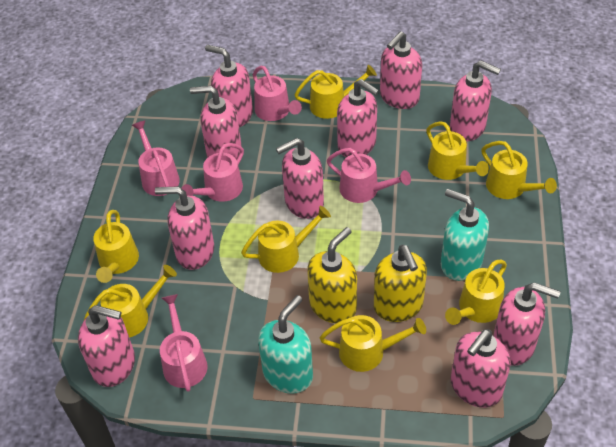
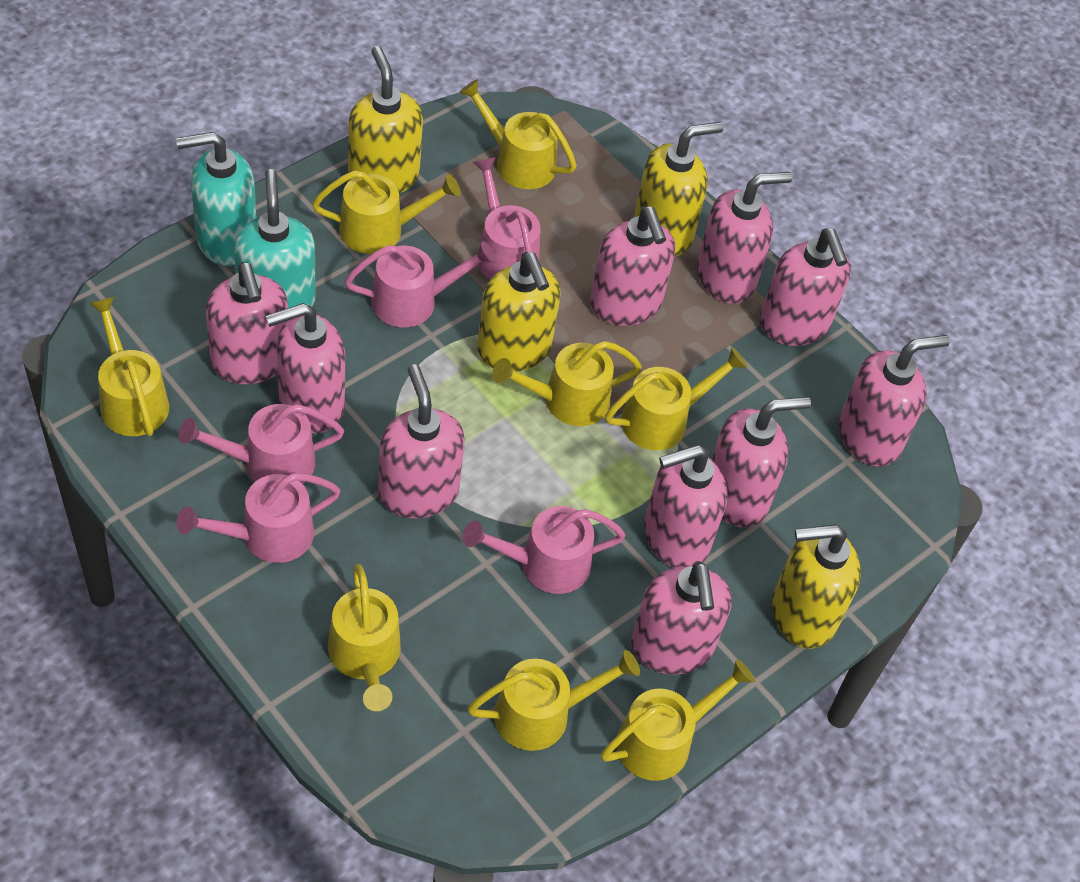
yellow soap dispenser: [307,227,357,323] [374,245,427,322] = 2 -> [348,46,423,193] [477,252,560,372] [634,122,723,256] [772,524,861,649] = 4

